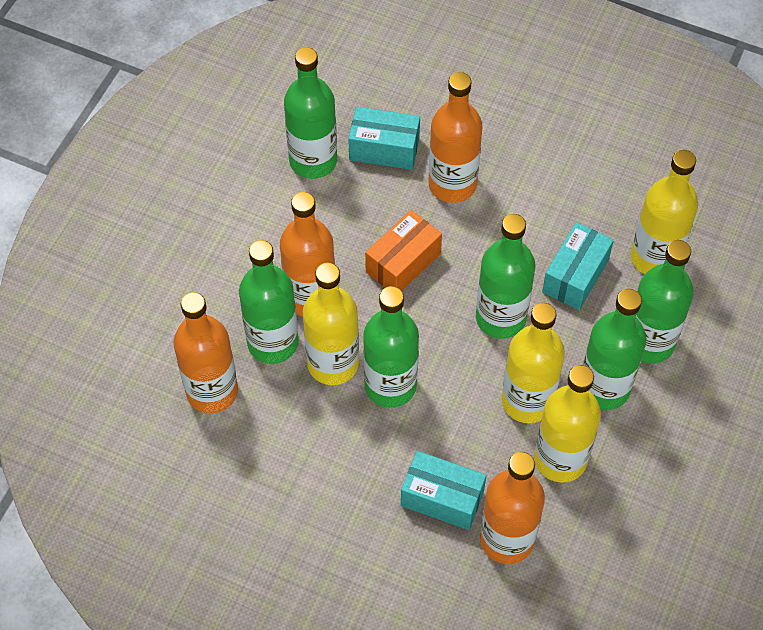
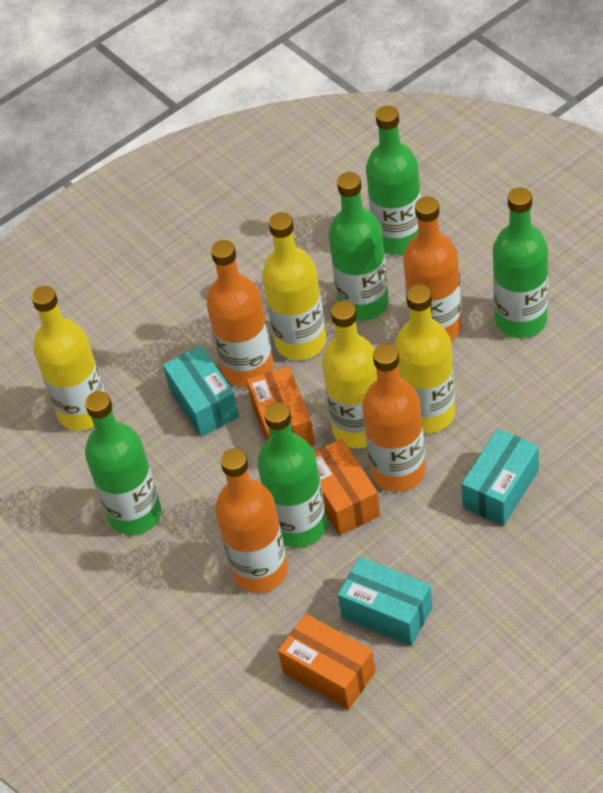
green bottle: [239,240,299,364] [284,47,337,179] [363,286,419,408] [476,214,535,339] [583,289,646,410] [636,240,694,364] = 6 -> [85,391,162,535] [257,402,327,548] [328,172,389,321] [366,106,421,255] [493,187,548,338] = 5
orange box: [365,210,442,291] = 1 -> [247,366,315,446] [278,614,376,710] [315,439,380,535] = 3

